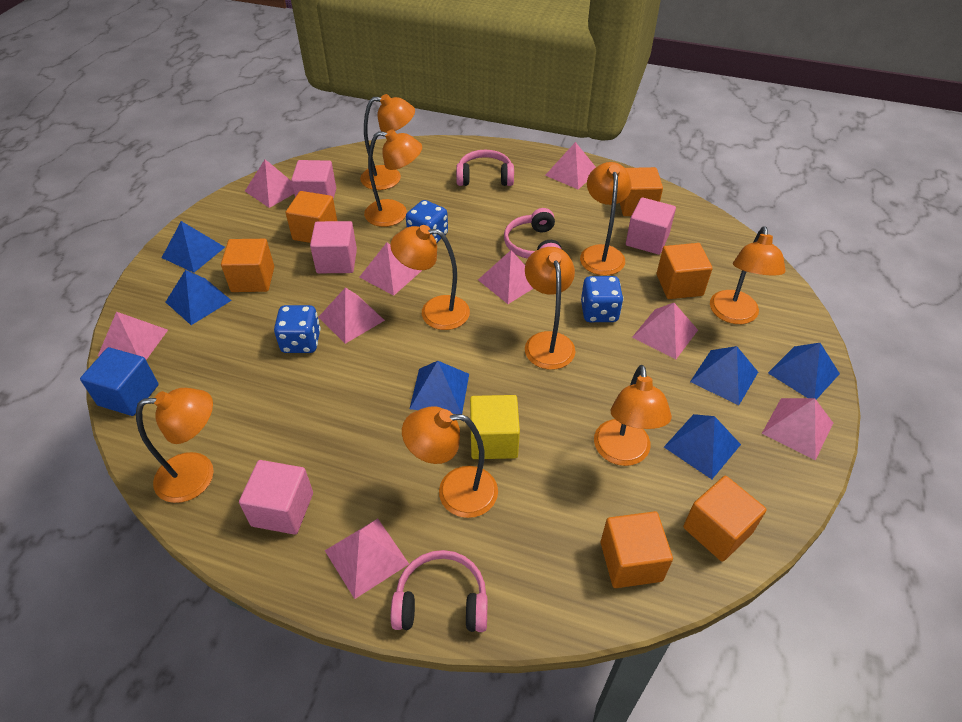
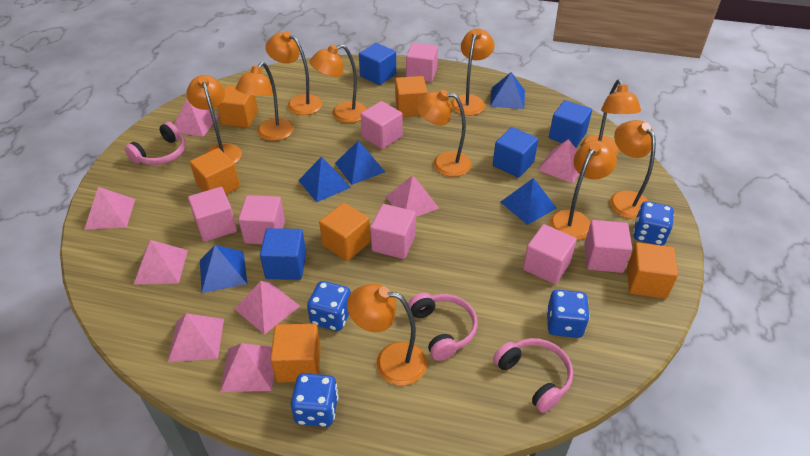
blue cube: [80,347,159,416] = 1 -> [260,228,306,280] [359,43,396,85] [493,127,538,178] [549,100,592,148] = 4
blue dice: [274,305,321,353] [406,200,448,243] [581,276,624,322] = 3 -> [291,373,339,427] [307,281,351,331] [547,290,590,338] [633,201,674,246] = 4
blue pyramid: [162,221,225,273] [166,270,232,325] [410,361,469,414] [664,414,741,479] [690,346,758,405] [768,343,840,400] = 6 -> [200,245,247,293] [298,157,351,202] [335,141,385,185] [490,72,525,109] [501,178,557,225] = 5
orange lamp: [136,388,214,503] [360,94,415,190] [364,129,422,227] [390,225,470,330] [402,407,498,518] [525,247,575,370] [580,162,632,276] [594,365,672,466] [710,227,786,324] = 9 -> [186,75,242,164] [235,62,294,141] [265,31,322,115] [310,44,367,123] [347,284,427,386] [416,90,472,177] [451,29,495,116] [550,140,617,240] [581,79,641,155] [610,120,656,219] = 10
pink cube: [239,460,313,535] [291,160,336,199] [310,221,357,273] [626,197,676,255] = 4 -> [188,187,237,242] [238,195,285,244] [360,101,403,149] [370,204,416,259] [406,43,438,82] [523,224,577,284] [584,220,632,273] = 7
pink pyramid: [98,312,168,360] [245,159,294,208] [319,287,385,344] [325,519,409,599] [359,242,422,296] [478,250,534,304] [545,142,596,190] [632,303,698,359] [762,398,833,460] = 9 -> [84,187,135,230] [134,240,188,284] [168,313,224,362] [174,99,219,137] [220,343,274,392] [235,281,300,335] [386,175,440,217] [538,139,579,183] = 8
yellow cube: [470,395,520,459] = 1 -> none = 0

